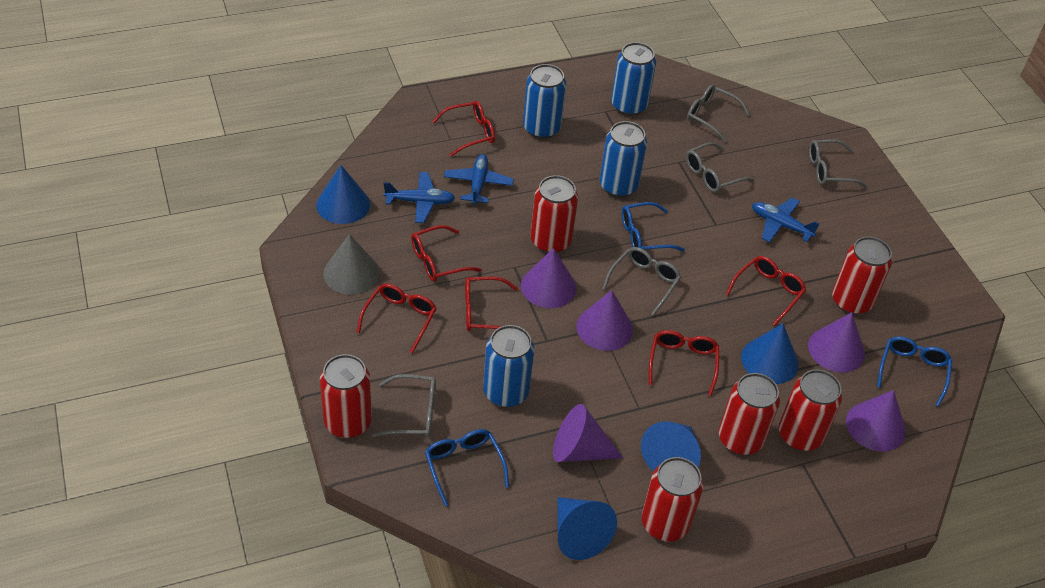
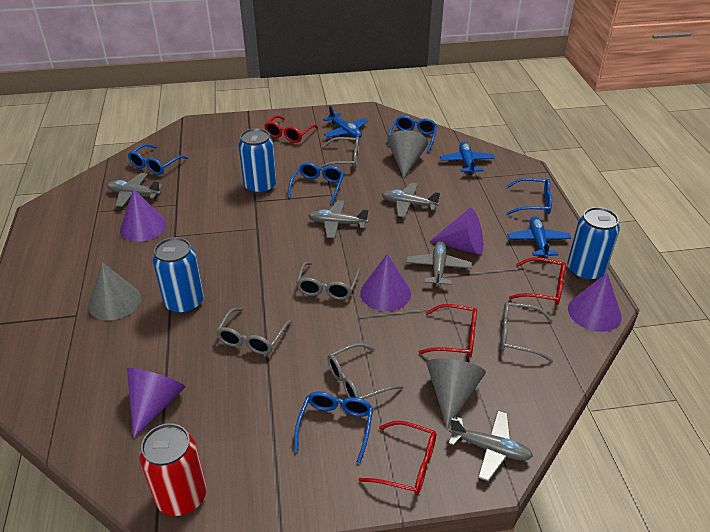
blue can: [483,325,535,407] [523,64,566,139] [600,121,647,197] [611,42,656,116] = 4 -> [152,237,204,314] [238,128,277,194] [567,207,620,281] = 3
blue cone: [316,165,370,224] [558,497,617,560] [641,421,701,472] [741,324,799,384] = 4 -> none = 0
blue glasses: [425,429,509,507] [622,202,685,251] [877,336,952,407] = 3 -> [128,144,188,175] [288,162,344,205] [294,391,373,463] [388,116,437,153] [506,178,552,215] = 5
grey cone: [323,234,380,295] = 1 -> [88,262,141,320] [388,130,428,178] [427,358,486,428] = 3
grey plane: none = 0 -> [107,173,163,207] [308,200,368,238] [382,182,440,218] [406,241,472,287] [448,410,533,482] = 5
red can: [320,354,372,438] [531,175,578,253] [642,457,703,541] [719,373,780,455] [779,369,842,451] [832,236,892,315] = 6 -> [139,423,207,516] = 1
red glasses: [357,283,437,354] [411,225,482,282] [432,101,495,156] [465,277,518,331] [649,330,719,396] [726,256,806,326] = 6 -> [264,115,318,143] [358,421,436,495] [419,304,477,357] [509,257,566,305] = 4

